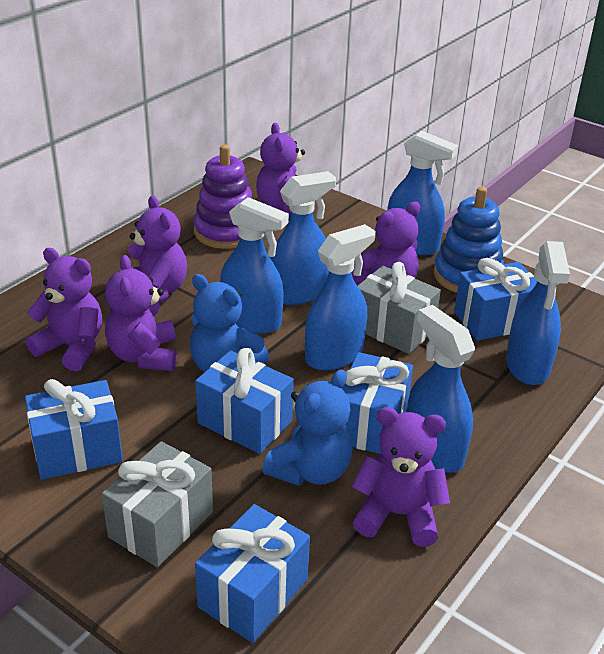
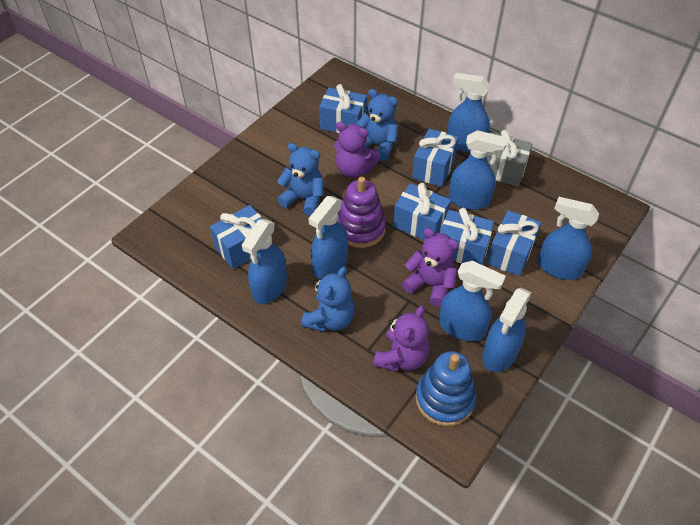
blue gift: [25,379,123,480] [195,348,294,454] [195,504,310,643] [342,352,413,454] [454,258,537,341] = 5 -> [210,205,262,269] [319,84,367,133] [393,183,451,240] [412,128,459,187] [440,208,494,265] [487,210,541,276] = 6
blue spray bottle: [220,197,289,334] [270,171,336,305] [305,224,375,371] [387,131,458,255] [407,305,475,473] [506,241,570,385] = 6 -> [242,219,287,304] [308,196,348,279] [439,261,506,341] [447,73,490,152] [449,130,507,210] [482,288,532,372] [538,197,599,280] = 7
blue teddy bear: [190,274,269,372] [263,370,353,486] = 2 -> [277,143,324,216] [301,266,355,332] [356,89,398,161] = 3
grey gift: [102,441,213,567] [358,262,441,354] = 2 -> [487,130,532,187] = 1
purple teddy bear: [26,248,102,371] [105,255,177,371] [128,195,187,303] [256,123,305,216] [352,202,420,285] [352,407,450,547] = 6 -> [334,122,380,178] [373,306,429,372] [402,228,459,307] = 3

